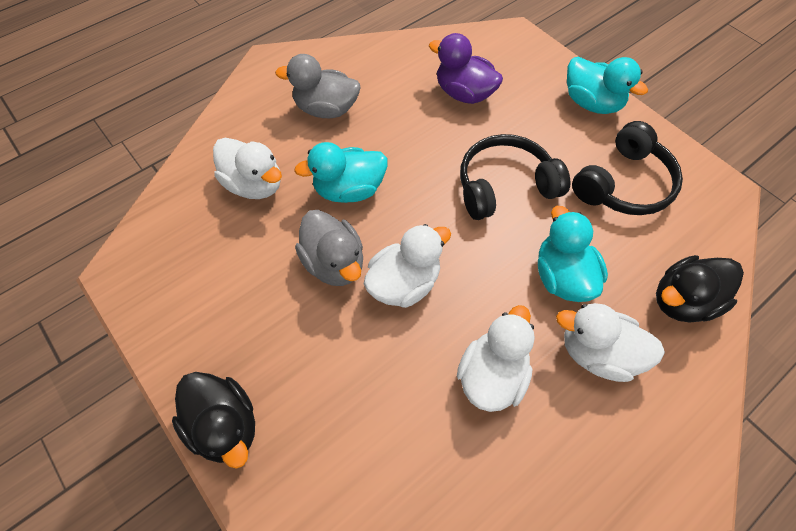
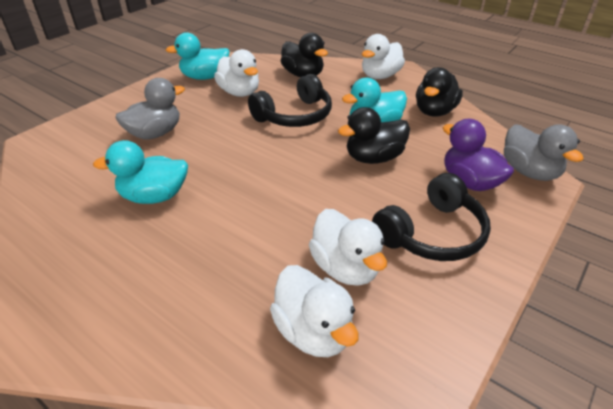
black duck: [172,372,255,469] [656,255,744,323] = 2 -> [281,33,328,77] [338,107,410,164] [416,67,463,117] = 3

